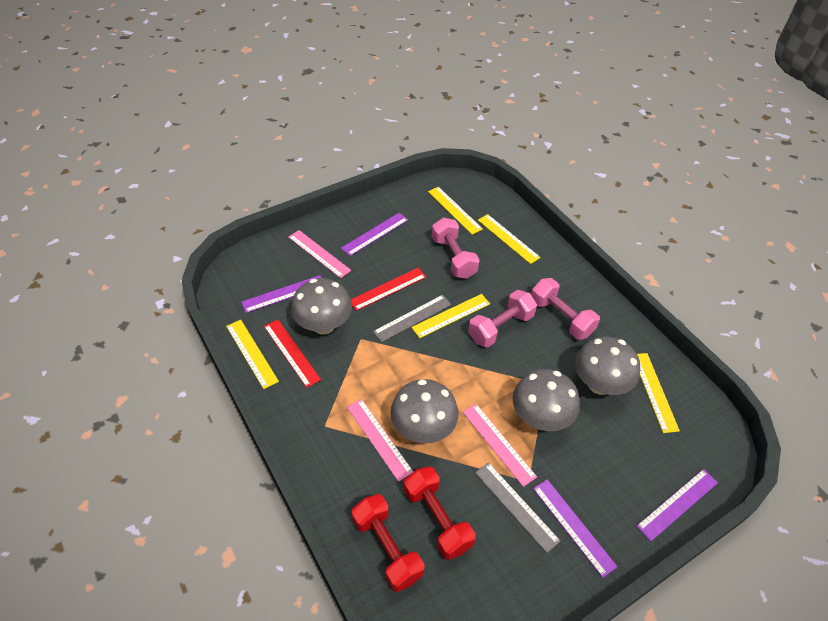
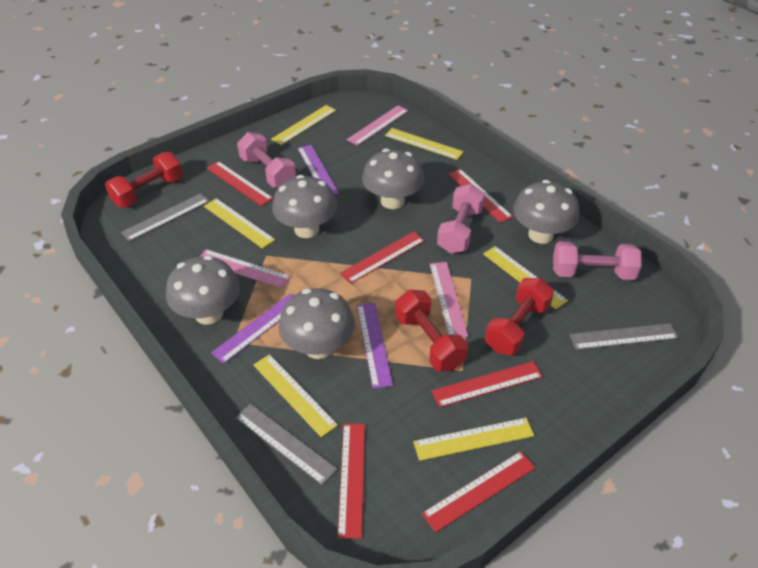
grey mushroom: [291,278,352,335] [390,379,459,443] [513,369,580,431] [575,337,640,395] = 4 -> [166,255,240,325] [272,175,337,238] [279,288,355,359] [362,149,424,209] [513,180,579,244] = 5
grey ruler: [373,295,452,342] [475,462,560,553] = 2 -> [121,193,209,241] [235,404,337,485] [570,323,679,350] = 3
purple ruler: [241,275,322,313] [341,213,408,256] [533,479,618,578] [636,469,718,542] = 4 -> [211,294,293,364] [298,145,339,195] [357,303,393,389] = 3
red dumbbell: [352,494,425,592] [404,466,476,560] = 2 -> [105,152,183,207] [395,290,468,371] [485,278,554,355] = 3
red ruler: [264,319,321,388] [351,268,426,311] = 2 -> [206,161,273,206] [338,424,365,539] [340,232,425,284] [422,451,536,533] [432,361,543,408] [448,169,513,223] = 6
yellow ruler: [226,320,279,389] [411,294,490,338] [428,187,483,235] [478,214,541,264] [637,353,680,433] = 5 -> [204,198,275,249] [253,354,338,437] [271,105,336,145] [385,128,464,160] [413,418,534,461] [483,246,568,310] = 6

